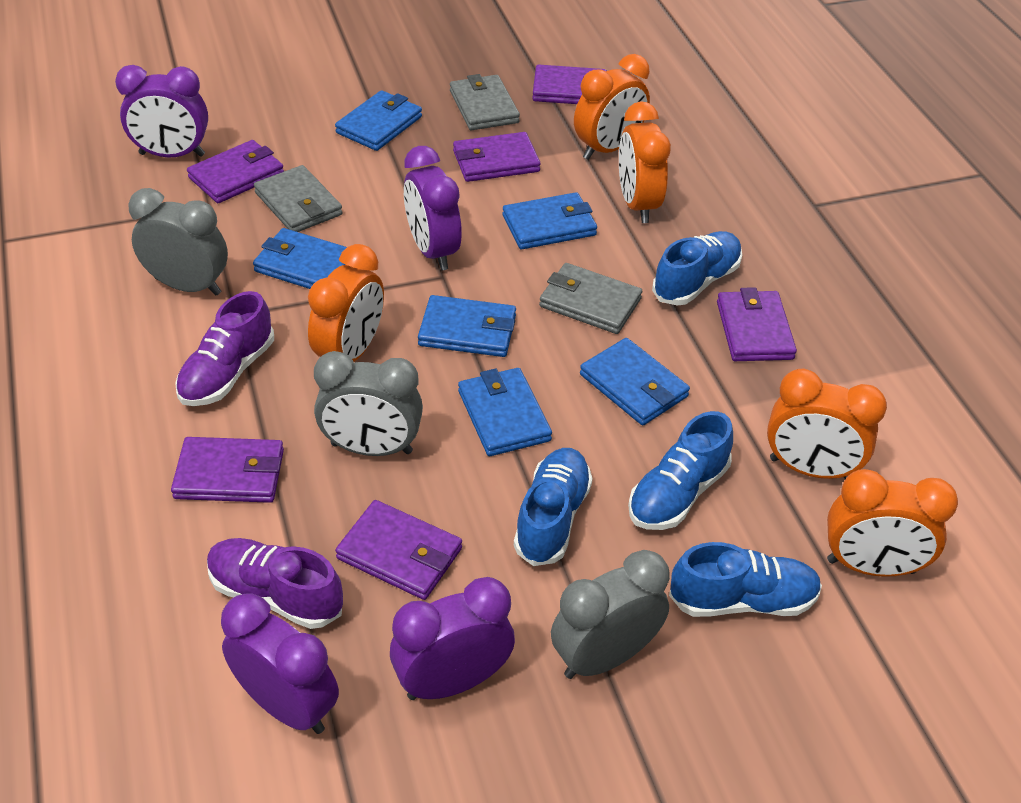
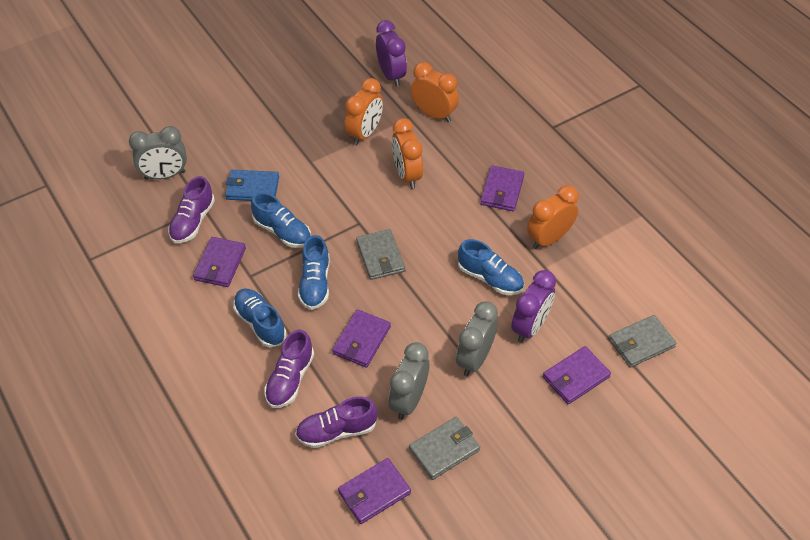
blue wallet: [253,228,347,289] [335,90,422,151] [418,295,516,357] [458,368,552,456] [502,192,597,249] [580,338,690,426] = 6 -> [225,170,279,201] = 1
orange clock: [308,244,384,362] [574,54,650,160] [619,102,671,223] [767,369,887,479] [827,469,958,577] = 5 -> [345,78,383,146] [392,118,423,189] [411,62,459,122] [527,185,579,249] = 4
purple clock: [115,65,208,157] [221,593,339,734] [390,577,515,700] [404,146,462,271] = 4 -> [376,20,407,87] [511,270,556,343] = 2
purple shoe: [175,291,274,406] [207,538,343,629] = 2 -> [168,176,215,243] [264,329,314,408] [295,397,377,448] = 3
purple wallet: [171,437,284,503] [187,140,284,203] [335,500,462,600] [453,132,541,182] [532,64,607,104] [717,287,797,361] = 6 -> [193,237,246,287] [332,309,391,368] [338,458,411,524] [480,165,524,211] [543,346,611,404] = 5

